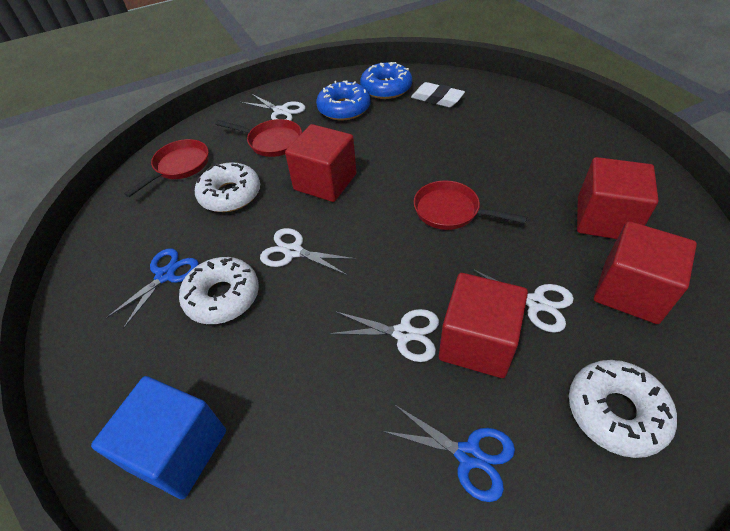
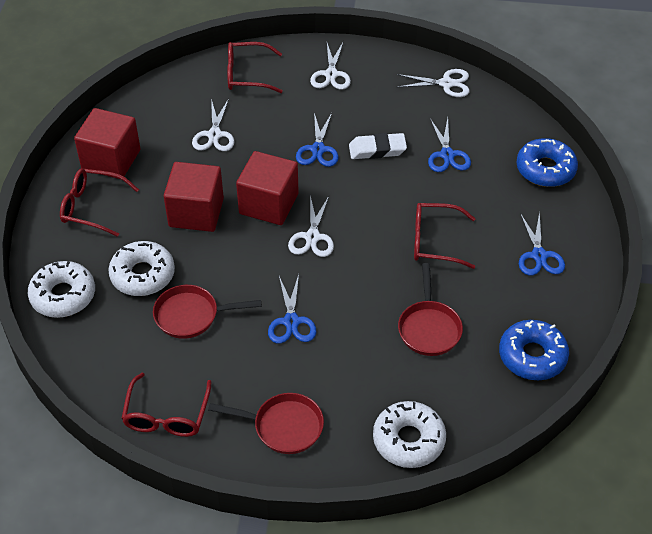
blue cube: [91,376,226,499] = 1 -> none = 0
blue scissors: [106,248,199,329] [382,404,515,502] = 2 -> [268,274,316,343] [296,113,339,167] [428,118,471,172] [519,211,565,276] = 4
red cube: [285,124,356,202] [439,273,528,378] [577,157,659,239] [594,221,697,324] = 4 -> [74,108,141,179] [164,162,224,232] [236,151,299,225] = 3
red glasses: none = 0 -> [60,168,139,237] [121,373,211,437] [227,42,283,93] [414,203,476,269] = 4

